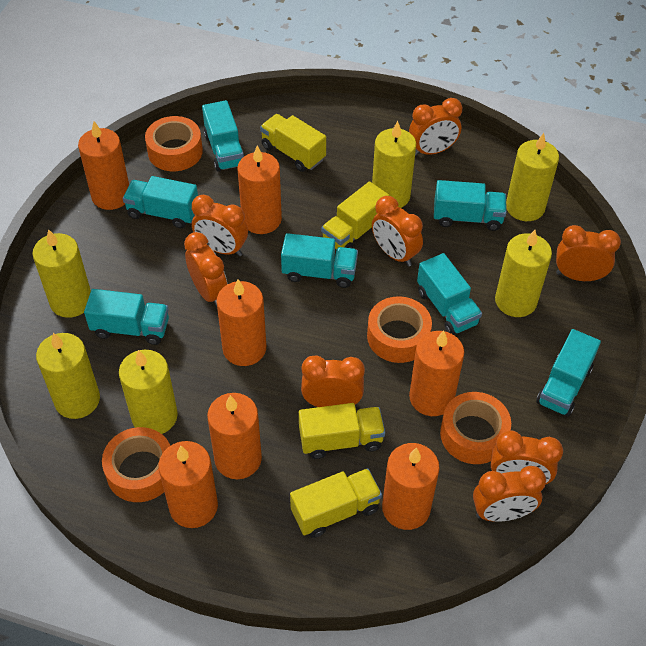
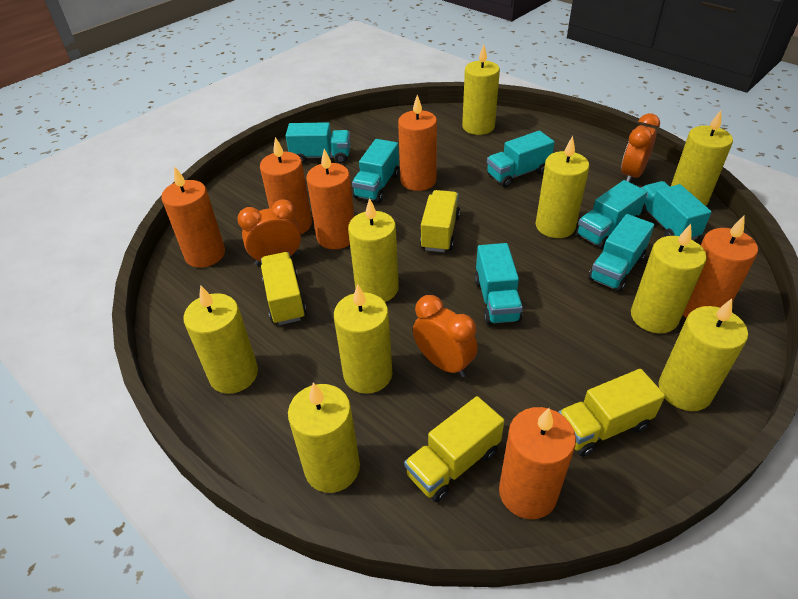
orange candle: [78,121,129,210] [158,441,218,528] [207,393,262,479] [217,279,266,366] [237,146,282,234] [382,443,440,530] [409,330,464,416] = 7 -> [161,166,225,267] [260,137,312,234] [306,149,354,249] [398,95,437,191] [499,407,576,519] [683,216,758,318] = 6
orange clock: [184,232,227,307] [192,195,248,256] [301,355,365,407] [372,196,423,266] [409,98,462,156] [473,466,546,522] [491,430,563,485] [556,225,621,281] = 8 -> [237,199,301,265] [413,295,478,377] [621,113,660,182] = 3
orange tape: [102,427,170,502] [145,116,203,171] [367,296,432,363] [440,392,511,464] = 4 -> none = 0
yellow candle: [32,229,91,318] [36,333,100,419] [119,350,178,434] [372,121,416,208] [495,230,552,317] [506,133,559,221] = 6 -> [183,285,258,394] [288,383,360,493] [334,284,393,394] [348,198,399,302] [462,45,500,135] [536,136,589,238] [631,224,707,334] [659,299,748,411] [671,110,733,206] = 9

